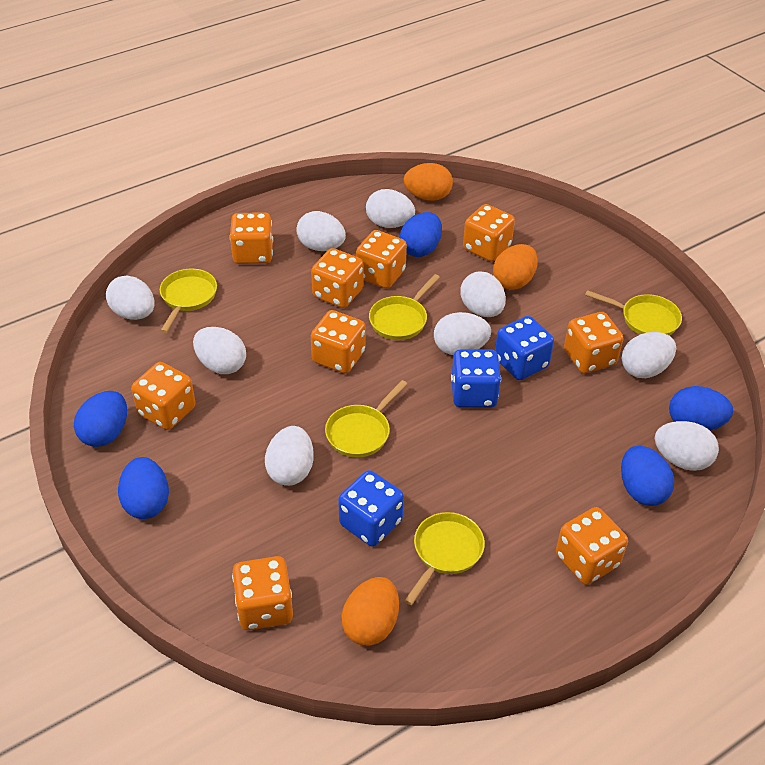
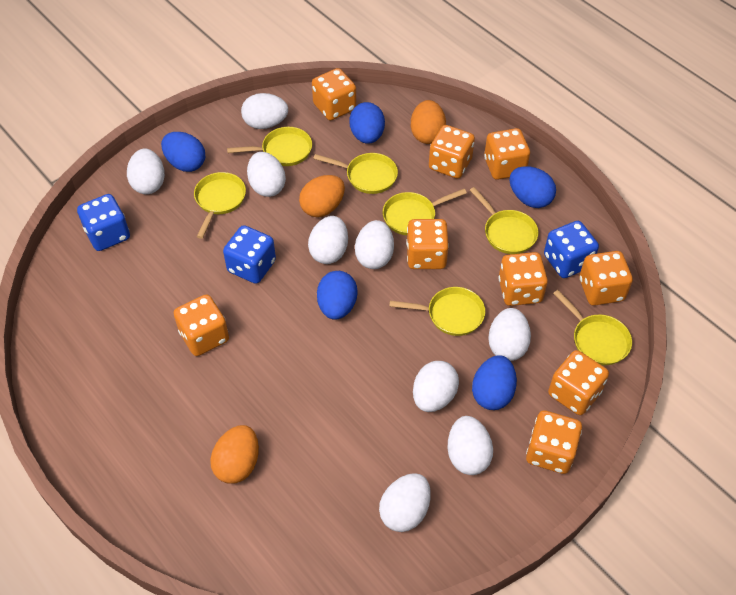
yellow pan: [160,269,217,333] [325,380,407,457] [369,274,440,340] [404,512,485,605] [585,290,682,335] = 5 -> [194,172,246,239] [227,127,312,166] [313,153,398,194] [383,189,467,235] [389,287,485,336] [470,187,539,254] [553,290,632,365] = 7

